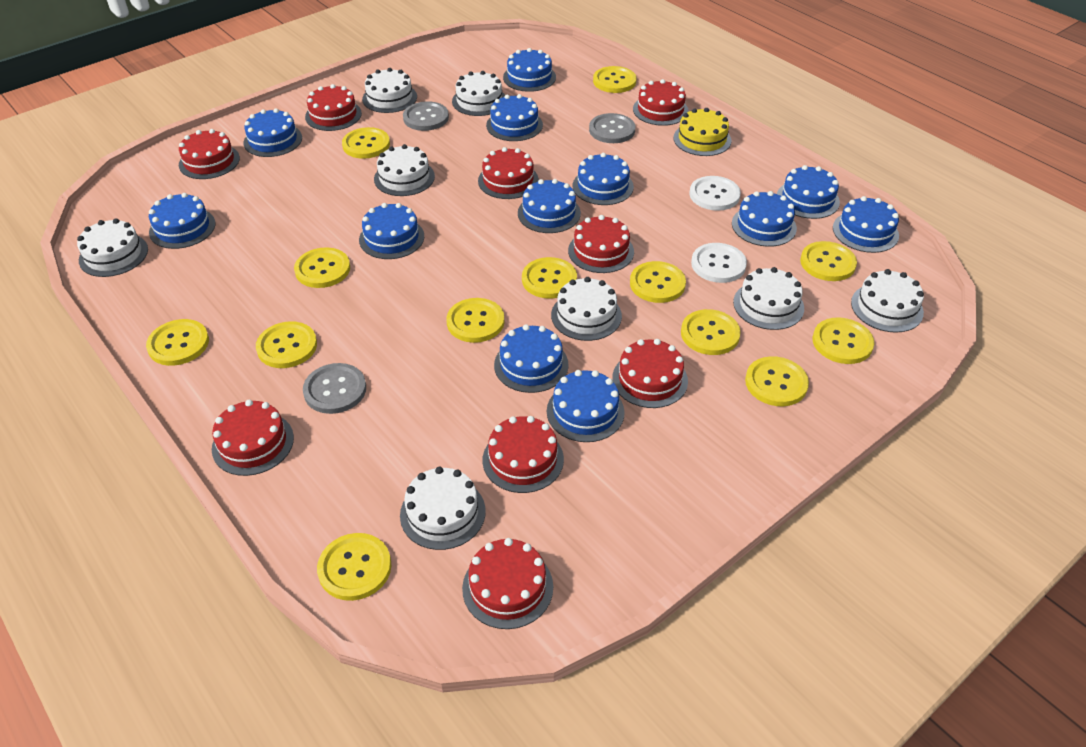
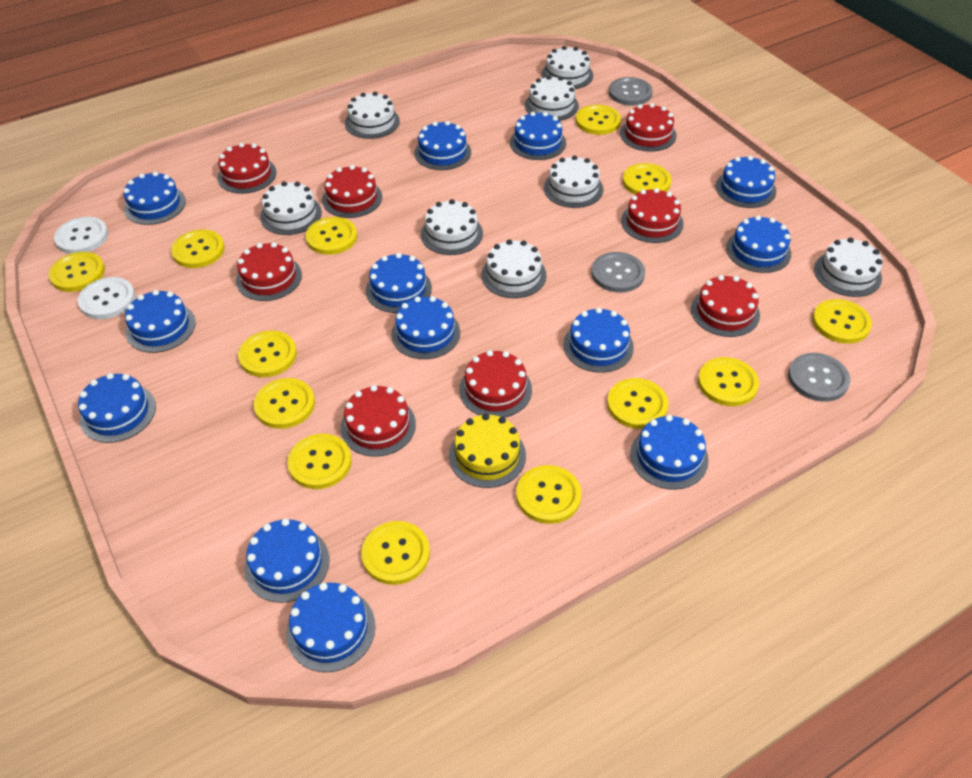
blue cake: [149,193,215,249] [243,108,302,157] [359,203,424,259] [486,94,543,141] [494,324,569,393] [503,48,556,92] [518,179,581,233] [547,370,625,442] [573,153,634,205] [732,191,797,247] [777,165,840,219] [833,196,899,253] = 12 -> [78,373,156,443] [123,171,186,225] [125,290,196,353] [244,518,330,603] [286,583,375,672] [366,253,432,313] [391,296,460,359] [414,121,471,170] [510,112,566,160] [563,307,634,373] [630,415,709,490] [715,156,776,208] [726,215,791,273] = 13
red cake: [179,129,240,179] [212,400,294,476] [305,84,362,131] [462,538,553,629] [478,147,539,199] [482,416,564,493] [568,215,634,273] [612,339,688,408] [633,79,689,126] = 9 -> [217,143,277,194] [236,242,302,301] [322,165,382,218] [341,385,416,457] [459,350,532,418] [620,103,677,152] [621,188,684,243] [691,275,760,337] = 8

